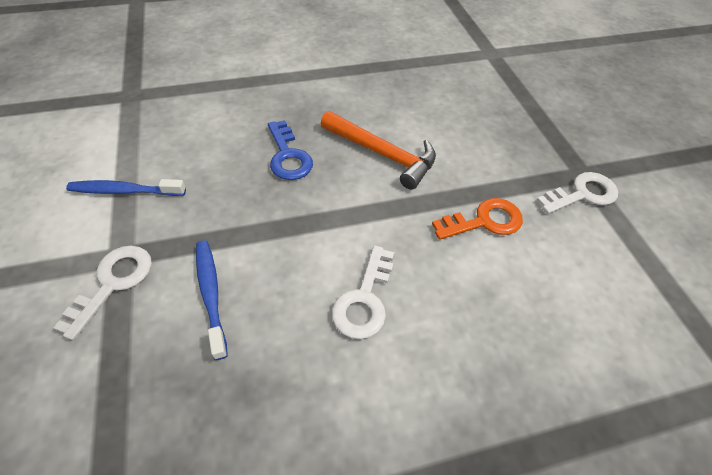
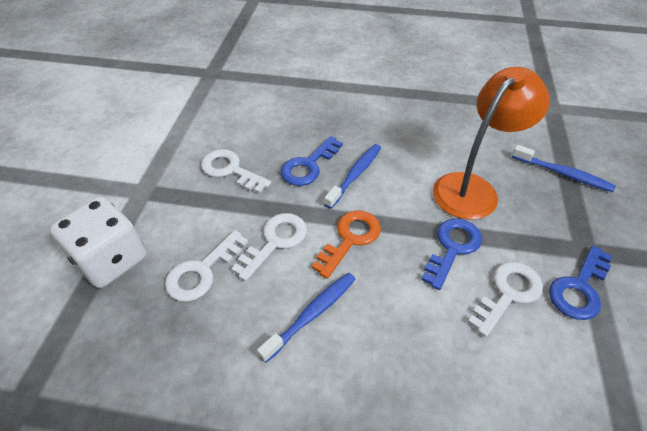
blue key: [268,120,313,180] = 1 -> [281,136,343,186] [421,219,482,290] [549,246,612,320] = 3
blue toothbrush: [66,179,186,196] [196,240,228,360] = 2 -> [257,273,356,363] [324,144,381,209] [512,145,616,192] = 3
orange hammer: [321,111,436,190] = 1 -> none = 0
orange lamp: none = 0 -> [433,67,550,220] = 1
white dice: none = 0 -> [50,197,146,288] = 1
white key: [53,246,152,340] [332,245,394,339] [537,172,618,214] = 3 -> [165,230,248,302] [201,149,271,194] [231,213,307,281] [468,262,543,337] = 4

